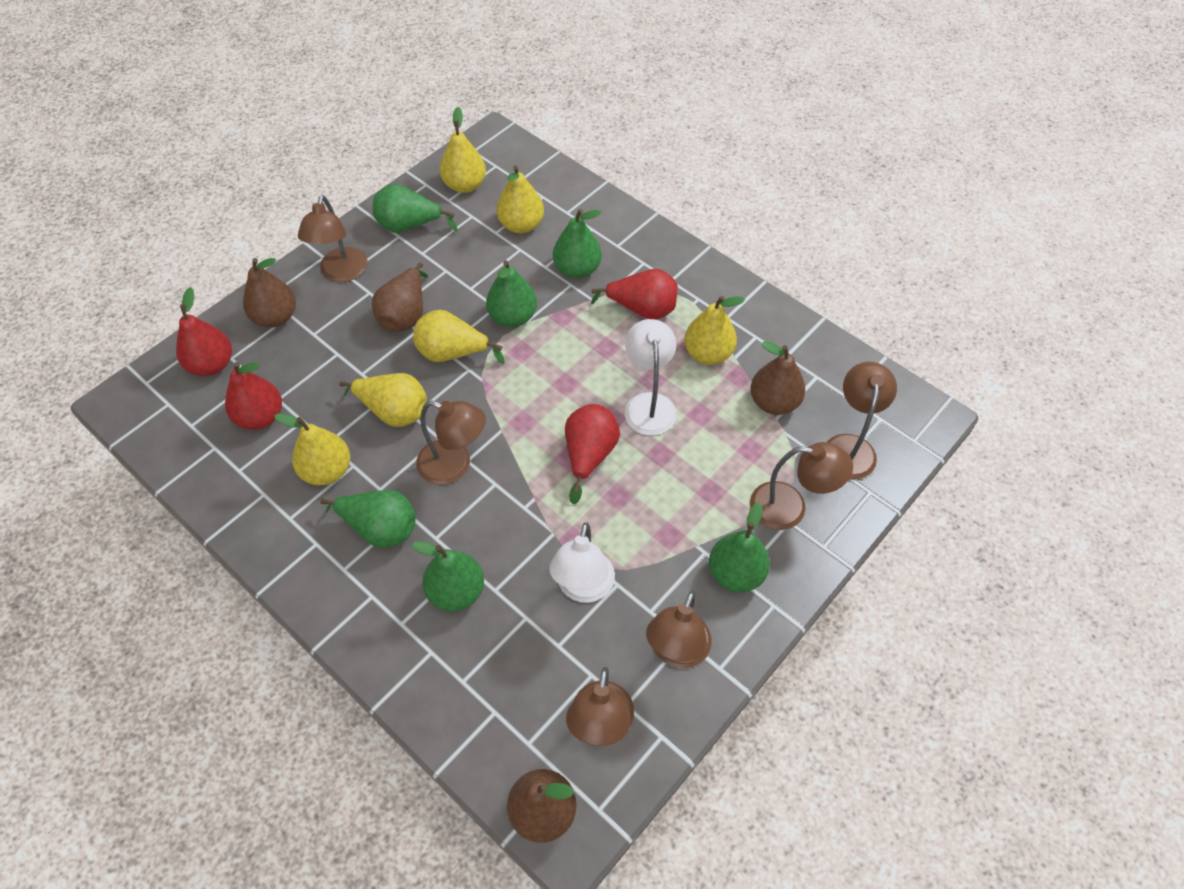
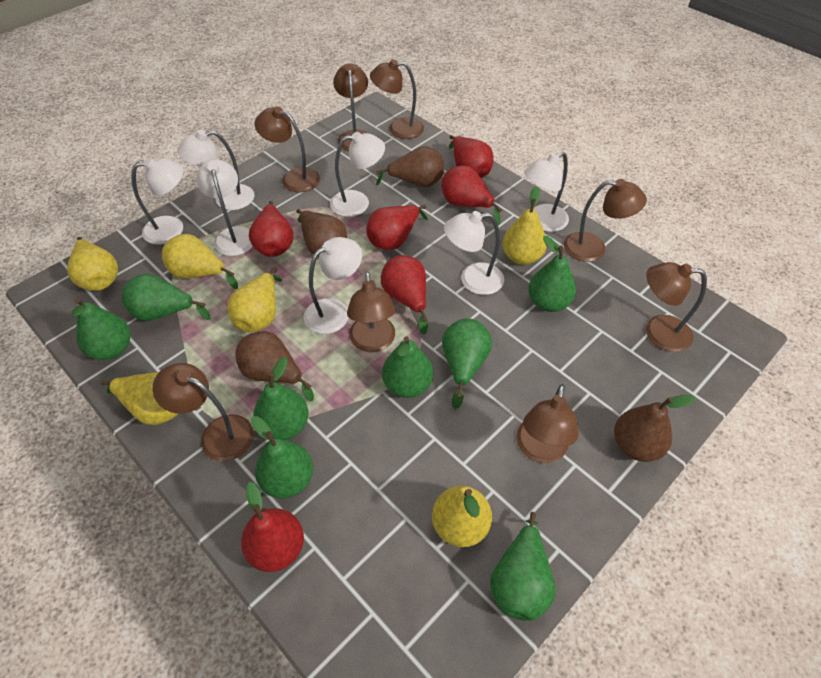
brown lamp: [298,195,368,282] [416,401,486,485] [566,667,634,746] [646,591,712,668] [750,442,853,530] [827,362,897,480] = 6 -> [153,363,254,461] [255,107,320,192] [333,64,368,151] [347,272,395,352] [370,59,424,139] [516,384,579,463] [564,179,647,262] [646,262,707,352] = 8
green pear: [320,490,416,548] [373,184,458,233] [411,541,484,611] [486,260,537,327] [553,209,602,279] [709,502,770,592] = 6 -> [71,298,130,360] [121,274,211,321] [251,416,313,498] [254,357,308,440] [382,336,433,398] [442,318,492,409] [490,512,556,621] [528,236,576,312] = 8
red pear: [176,287,232,376] [225,362,282,430] [565,404,620,504] [591,269,678,320] = 4 -> [241,482,304,572] [249,201,294,257] [366,205,428,250] [381,255,428,335] [441,165,502,225] [449,135,494,178] = 6
white lamp: [549,522,615,603] [625,319,677,436] = 2 -> [132,158,184,245] [177,130,254,210] [196,159,253,256] [304,237,362,334] [330,132,385,217] [444,211,504,295] [524,152,569,232] = 7

